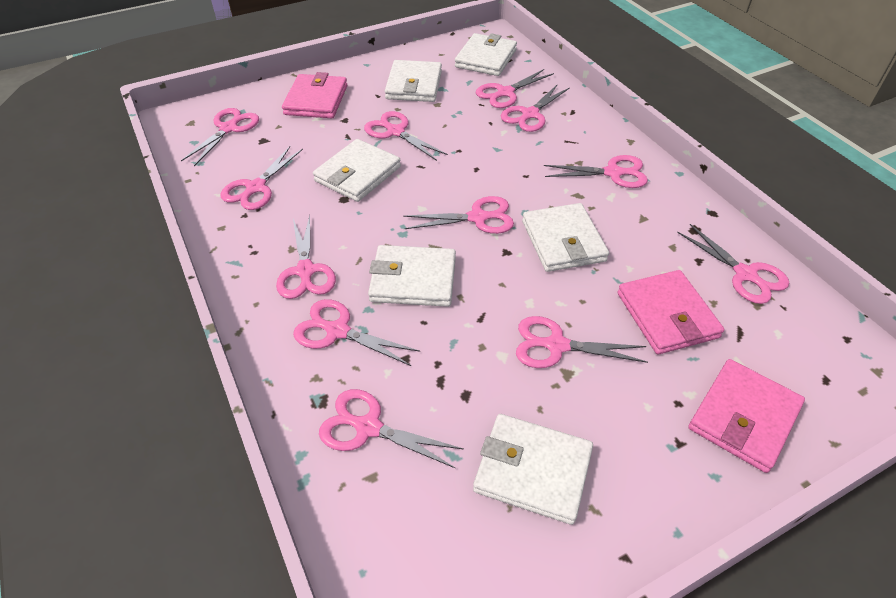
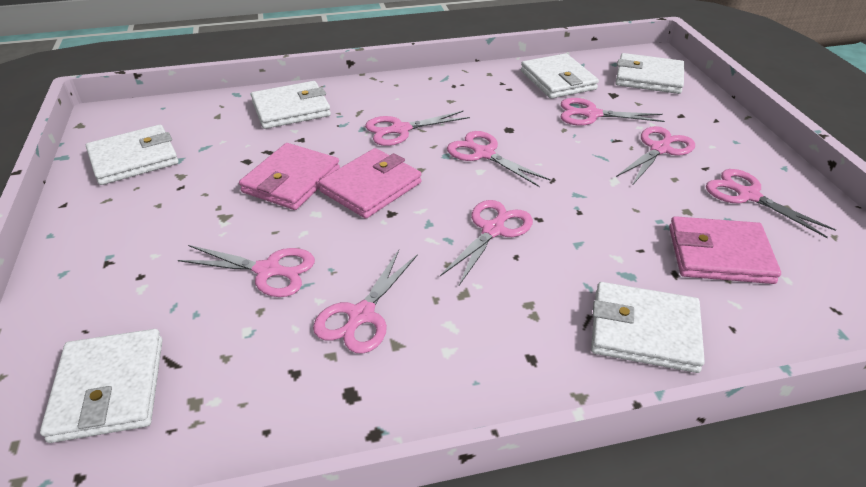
pink scissors: [181,108,259,166] [220,146,303,210] [276,215,336,299] [293,299,420,366] [319,389,463,469] [364,111,448,161] [403,196,514,234] [476,69,554,108] [501,84,570,132] [516,316,648,368] [544,155,648,188] [677,224,789,304] = 12 -> [178,245,315,297] [313,250,418,354] [365,111,470,146] [440,200,533,285] [447,131,551,187] [561,98,665,126] [616,126,695,186] [706,169,836,238] = 8

